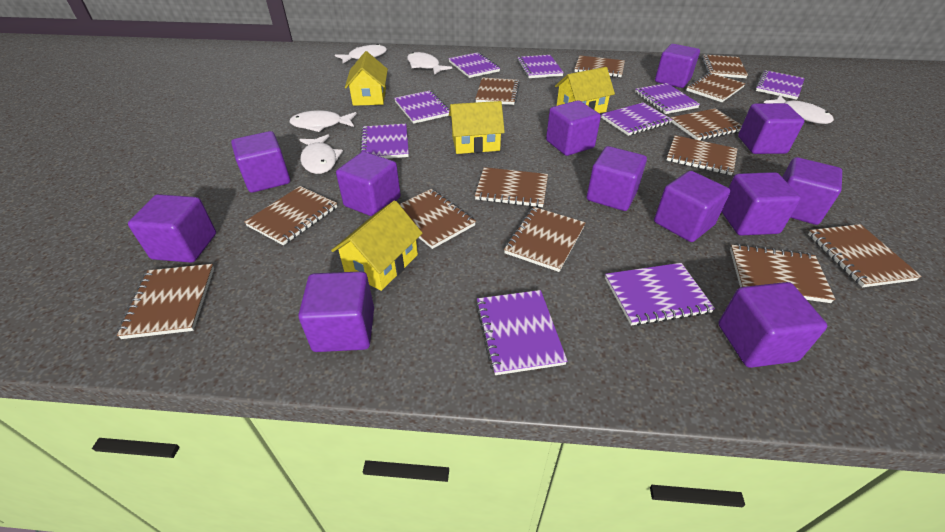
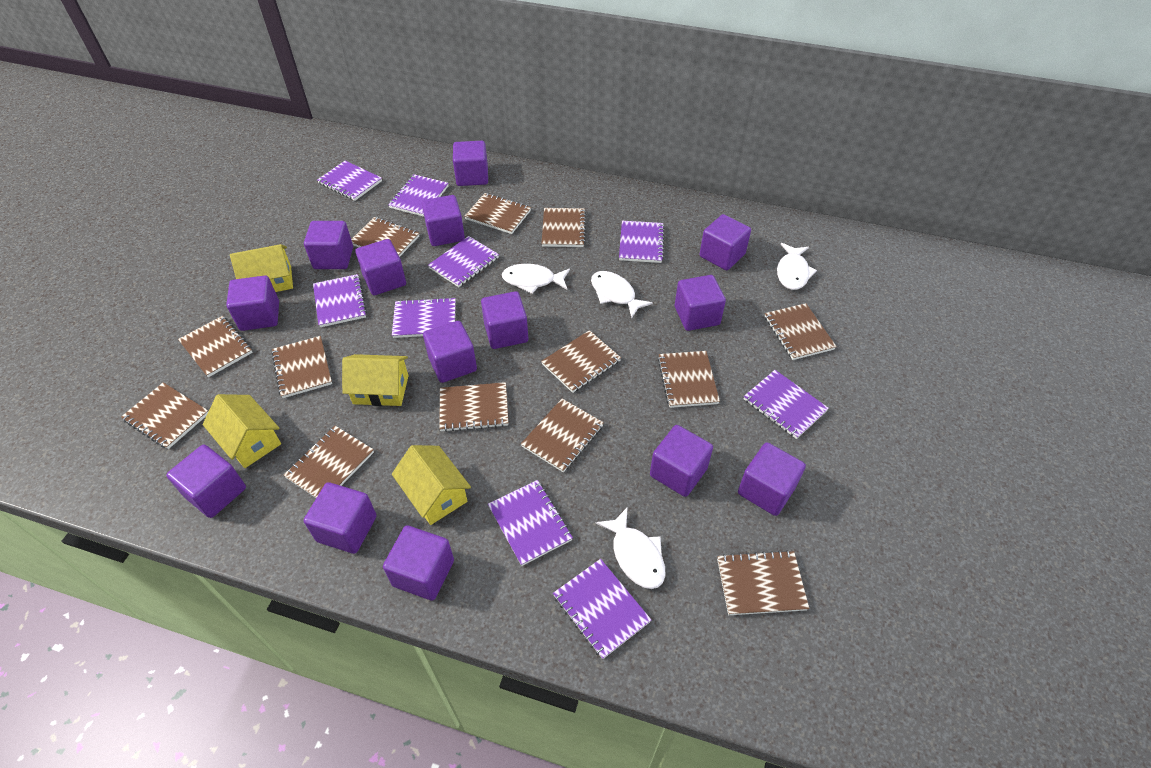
purple cube: [128,194,216,263] [231,131,290,193] [298,271,374,352] [336,151,401,217] [546,100,601,156] [587,146,647,211] [654,171,730,242] [655,44,700,88] [718,282,827,368] [721,172,801,236] [738,103,804,154] [782,157,842,225] = 12 -> [166,445,246,518] [226,275,279,331] [304,221,353,269] [304,482,376,554] [355,239,406,295] [383,525,454,601] [422,195,465,246] [423,321,477,383] [453,141,488,186] [481,291,528,349] [650,425,713,497] [675,275,726,331] [700,214,751,270] [738,442,806,516] = 14
white fish: [289,110,357,132] [300,134,343,174] [335,44,387,63] [407,52,452,75] [764,95,834,124] = 5 -> [502,264,570,294] [591,271,653,318] [596,507,665,589] [777,243,817,290] = 4

